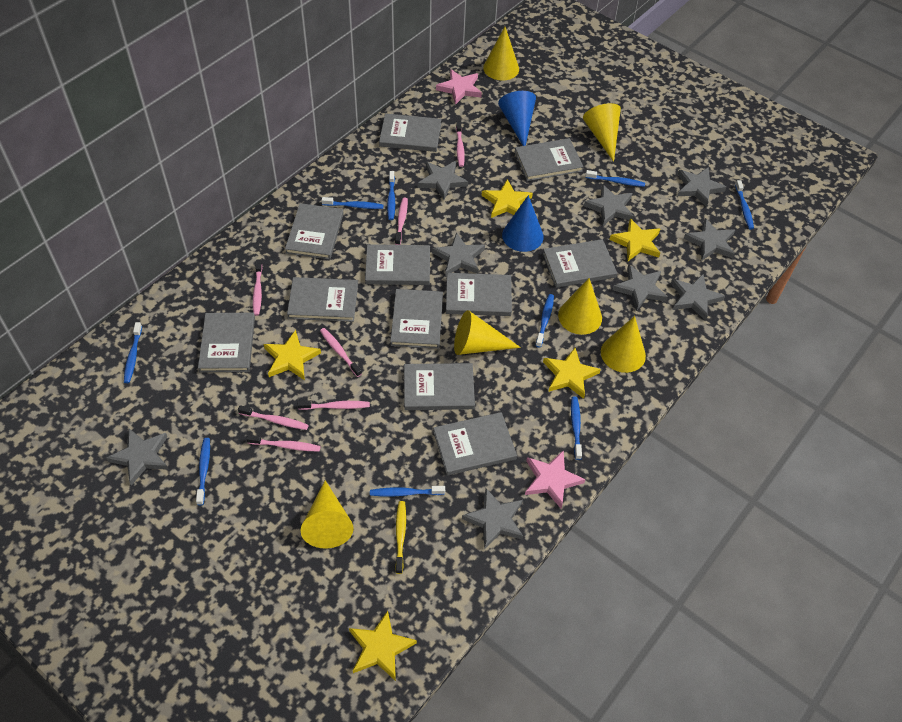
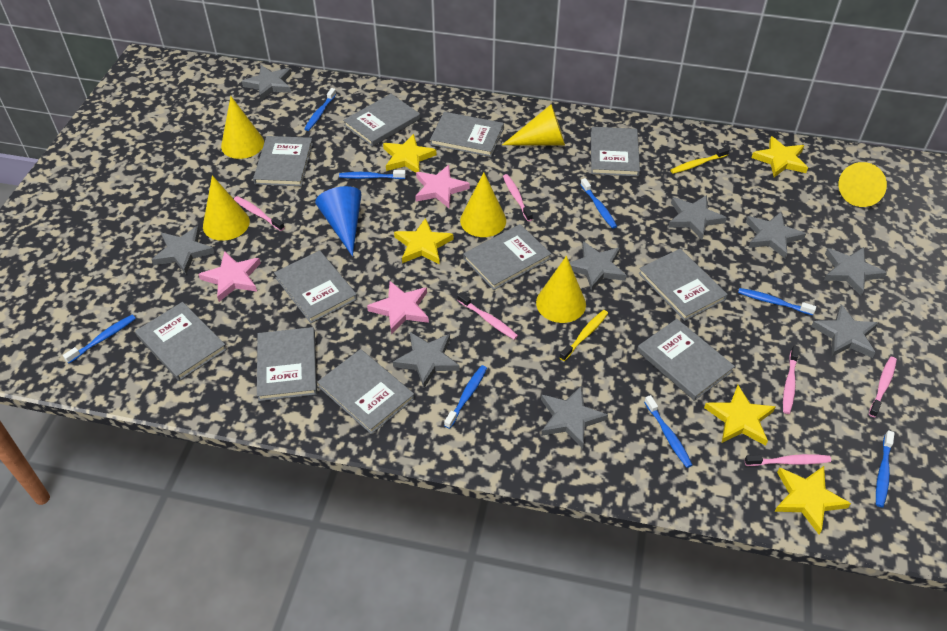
blue cone: [498,91,536,146] [502,195,544,252] = 2 -> [315,186,361,256] = 1
blue toothbrush: [124,322,142,383] [196,438,210,505] [322,197,384,209] [370,486,445,496] [387,171,395,220] [536,294,554,348] [571,397,582,460] [586,170,645,187] [735,180,754,229] = 9 -> [63,315,136,363] [305,88,336,131] [339,170,406,179] [444,365,487,429] [580,178,617,229] [644,395,692,468] [738,288,816,315] [876,430,894,508] = 8
pink star: [436,69,482,105] [525,450,586,508] = 2 -> [198,251,261,302] [367,281,429,334] [415,165,470,208] = 3
pink toothbrush: [238,405,309,430] [246,435,320,451] [253,260,262,316] [298,401,370,410] [320,328,362,377] [395,197,408,245] [456,121,465,167] = 7 -> [234,196,285,231] [457,292,518,340] [503,174,533,221] [744,454,831,466] [783,345,800,414] [869,357,897,417] = 6
yellow toothbrush: [395,501,406,574] = 1 -> [559,310,608,361] [671,147,729,174] = 2

